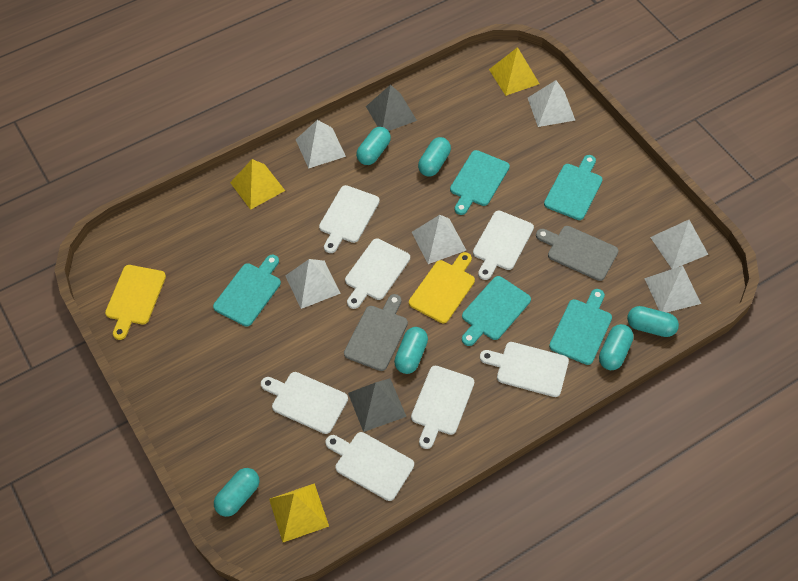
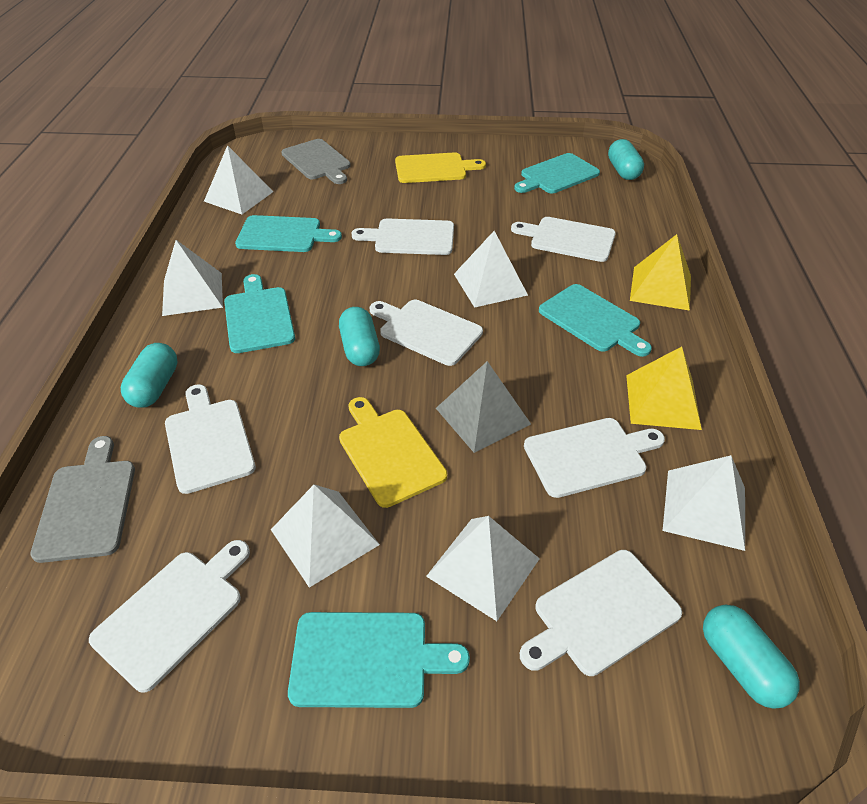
grey pyramid: [348,378,407,432] [366,85,417,131] = 2 -> [436,361,531,453] = 1
turquoise capsule: [214,468,259,517] [356,127,391,165] [394,327,428,374] [418,137,451,176] [599,324,634,370] [627,306,679,337] = 6 -> [121,343,178,408] [339,307,380,366] [608,139,644,180] [703,605,800,709] = 4
yellow pyramid: [230,159,285,210] [269,483,329,542] [489,47,540,96] = 3 -> [626,347,702,430] [630,234,691,311] = 2

